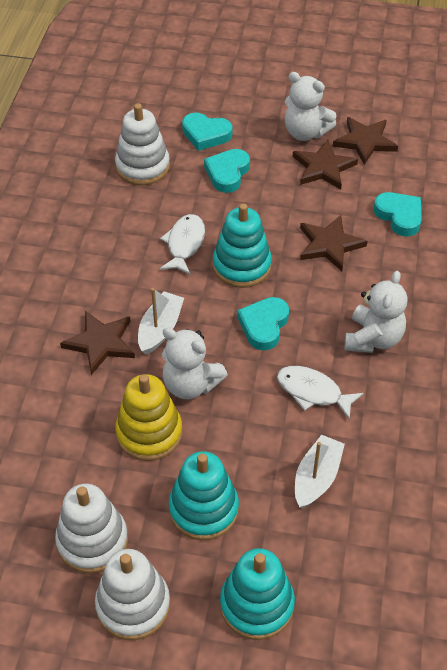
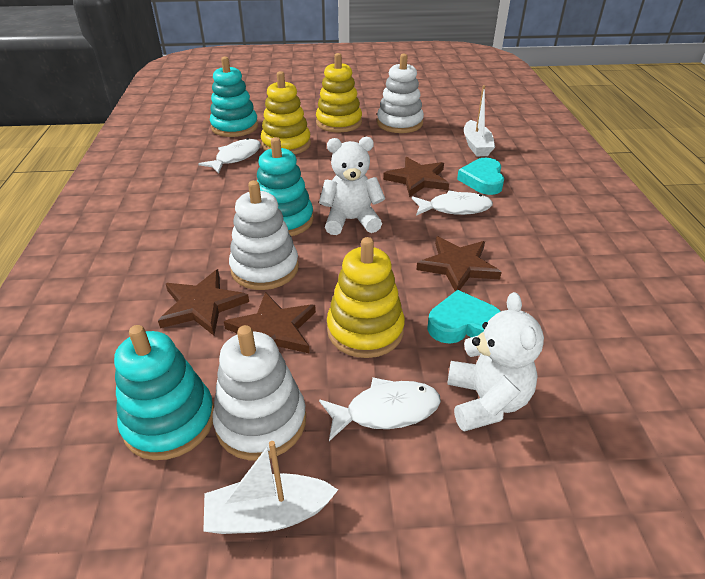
turquoise heart: [182,113,232,151] [204,149,250,193] [237,297,289,350] [373,192,422,236] = 4 -> [428,290,501,344] [457,158,504,195] = 2
white fish: [160,214,205,275] [277,366,364,420] = 2 -> [199,138,261,173] [319,377,441,441] [412,190,493,216] = 3
white teddy bear: [162,328,228,399] [285,72,336,141] [345,271,407,353] = 3 -> [319,137,385,235] [447,292,544,432] = 2
yellow stacking toy: [115,374,183,461] = 1 -> [261,71,311,154] [316,53,362,132] [327,237,405,358] = 3

